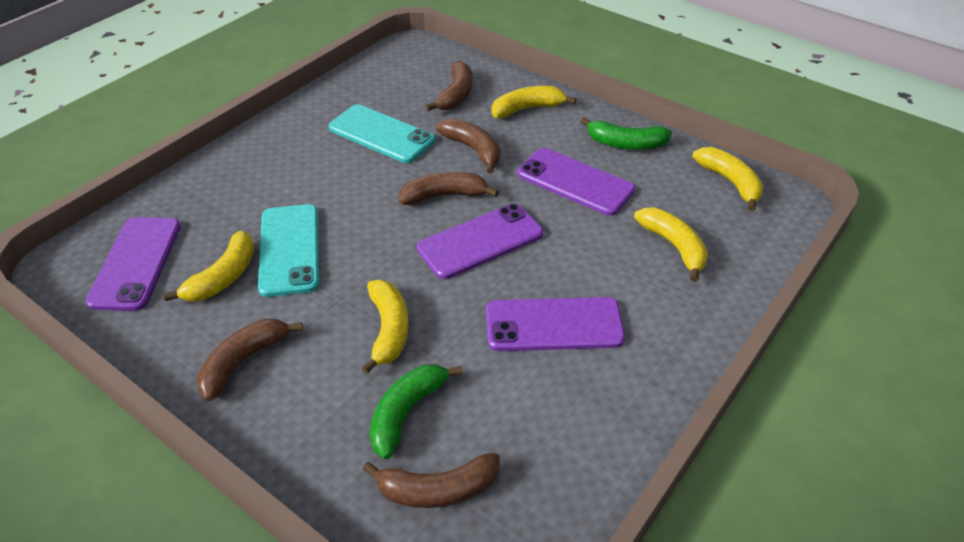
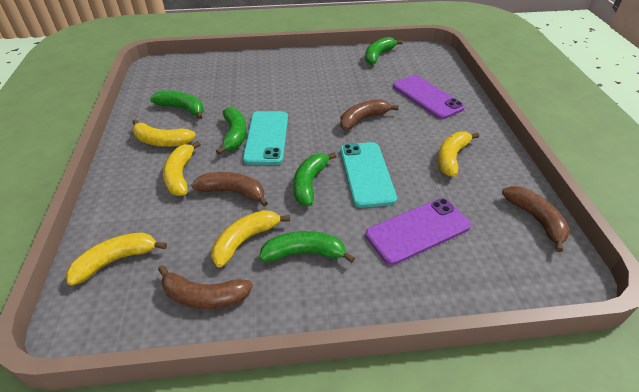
brown banana: [197,319,303,401] [362,453,500,508] [399,172,499,205] [426,61,473,111] [436,118,500,173] = 5 -> [158,265,253,309] [191,172,268,207] [340,99,399,130] [502,186,570,252] = 4
green banana: [370,364,463,459] [580,117,672,150] = 2 -> [150,90,204,120] [216,107,247,155] [259,231,355,263] [293,152,337,206] [365,37,403,65] = 5
purple phone: [85,217,181,311] [417,204,543,279] [486,297,625,351] [518,148,635,216] = 4 -> [365,198,471,265] [393,75,465,119] = 2

